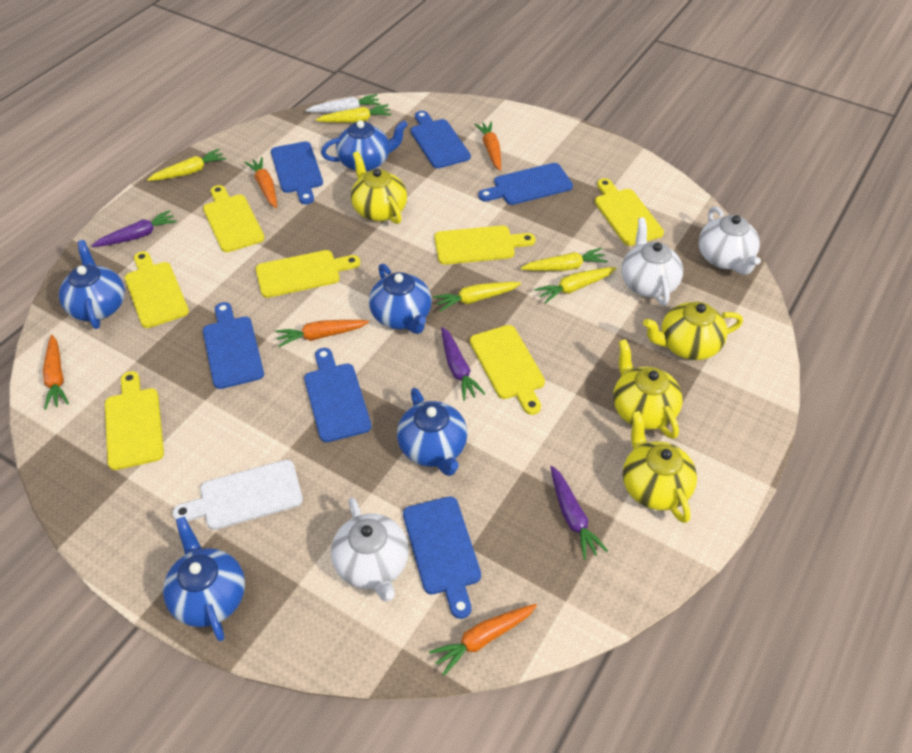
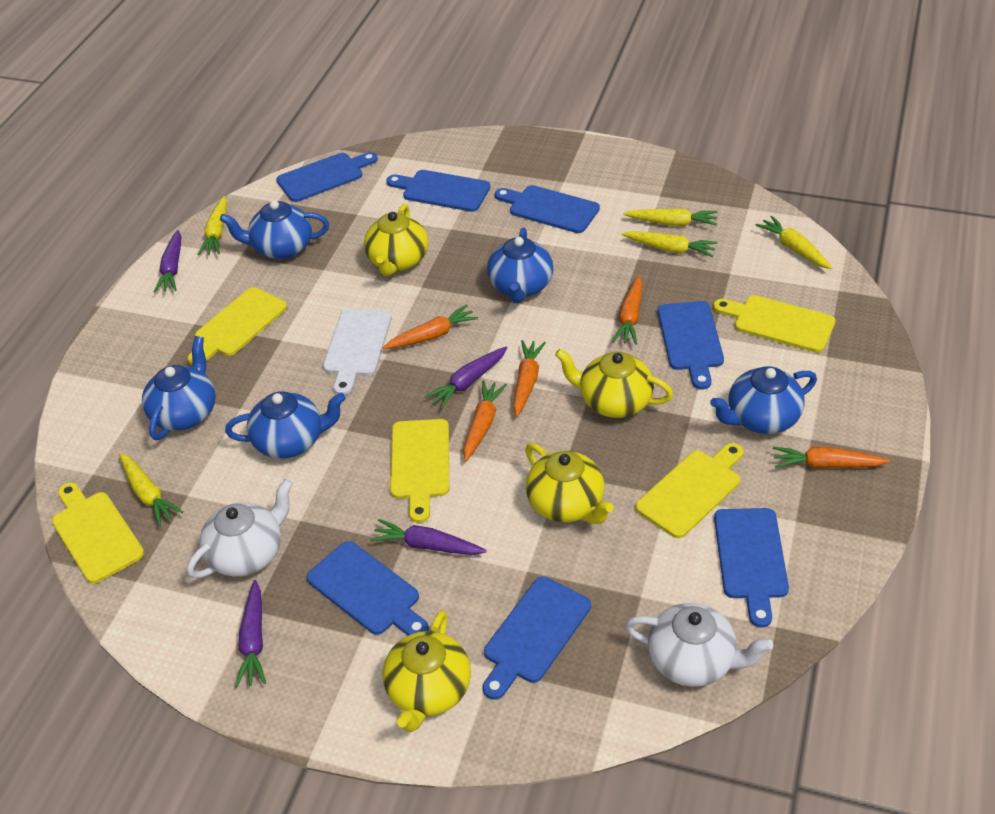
blue cutting board: [203,302,264,389] [271,142,323,204] [304,348,372,442] [403,496,481,619] [411,111,471,168] [478,163,573,205] = 6 -> [276,152,378,202] [306,541,429,636] [386,170,491,212] [483,576,591,700] [495,185,600,233] [658,301,724,389] [714,508,789,628] = 7
purple carrot: [92,210,177,247] [441,327,485,401] [550,466,608,560] = 3 -> [153,230,181,293] [235,580,266,687] [370,519,487,555] [424,346,507,409] = 4
white carrot: [306,94,380,113] = 1 -> none = 0
white teapot: [331,497,409,602] [621,217,683,306] [698,206,761,275] = 3 -> [187,479,293,578] [625,603,773,687] = 2
yellow cutting board: [105,371,164,470] [125,251,189,328] [203,185,265,252] [256,250,360,298] [434,225,536,265] [470,325,545,415] [595,178,664,246] = 7 -> [52,483,144,584] [188,287,287,365] [390,419,449,523] [636,443,744,538] [713,295,836,353] = 5

